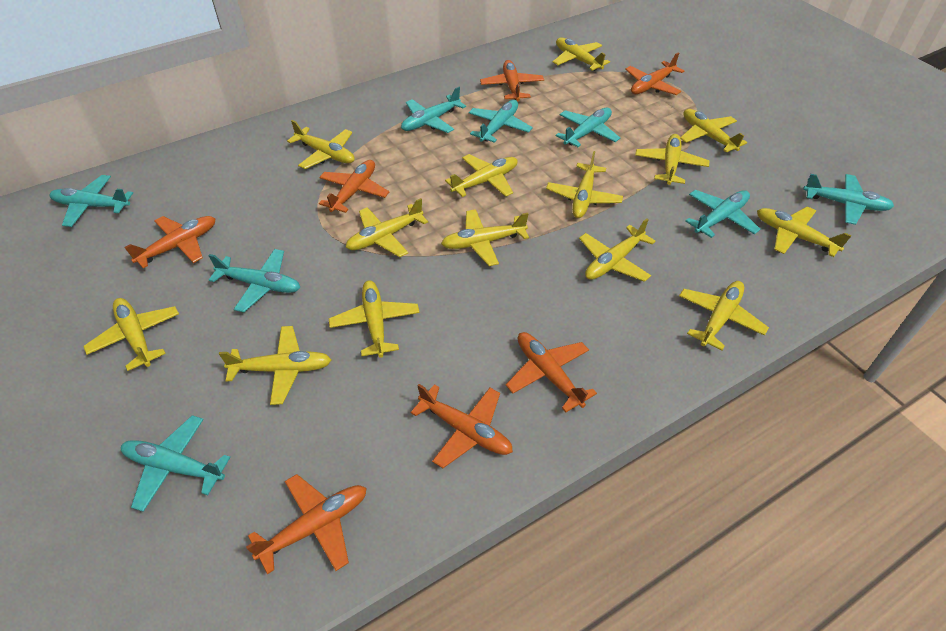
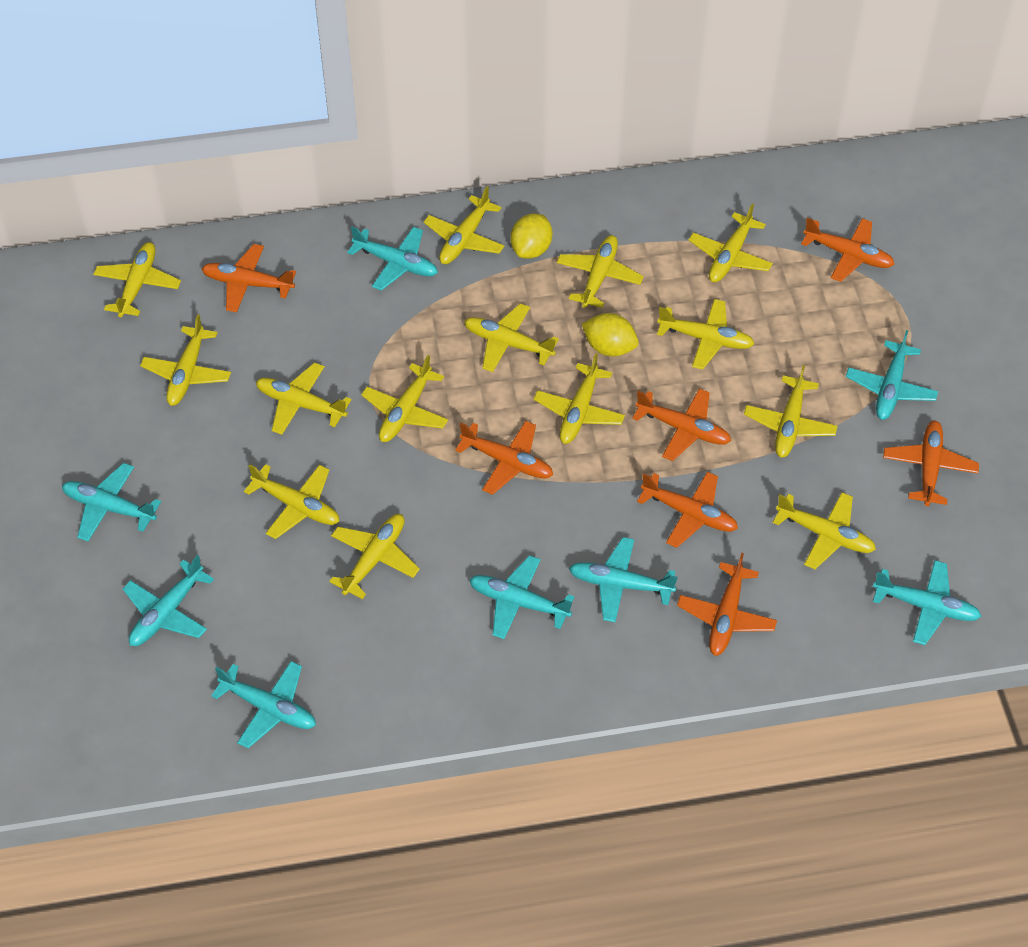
yellow lemon: none = 0 -> [511,214,552,259] [582,313,639,356] = 2

